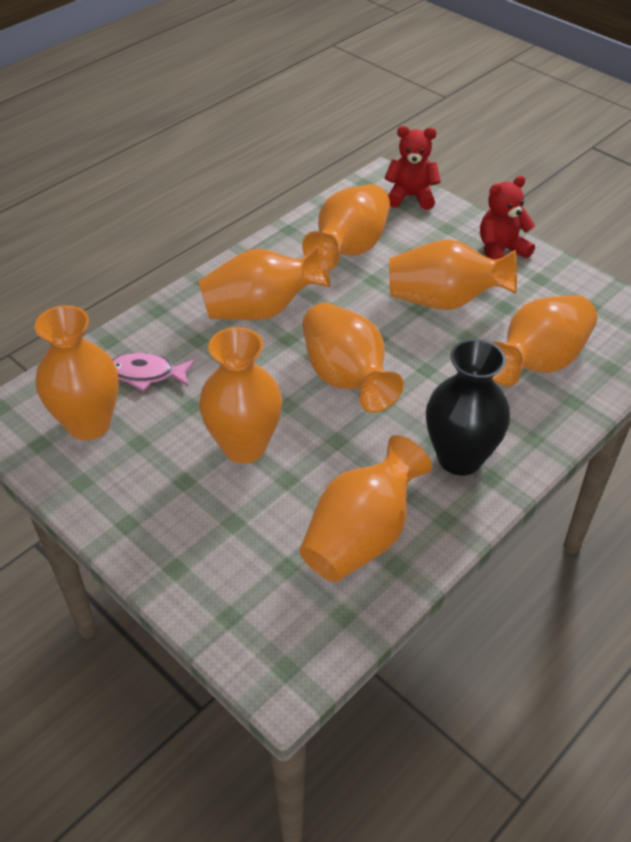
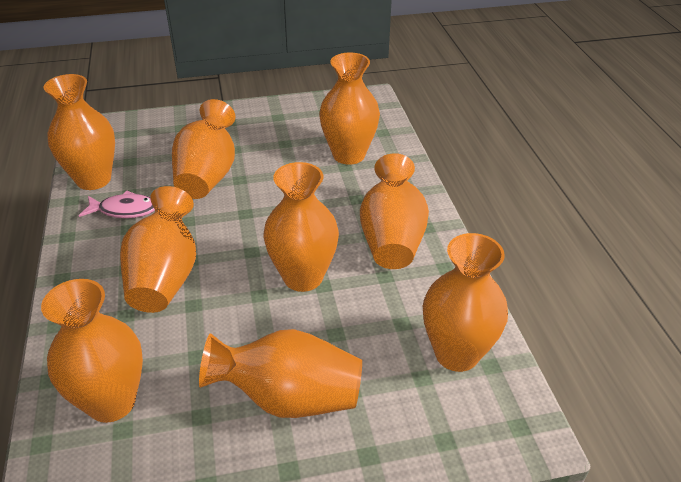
black vase: [426,339,510,476] = 1 -> none = 0
orange vase: [35,305,119,440] [198,245,330,320] [199,327,282,463] [299,435,432,582] [302,184,390,270] [302,303,404,413] [389,239,517,310] [492,295,597,386] = 8 -> [41,279,143,423] [44,74,115,190] [120,186,196,313] [172,99,235,199] [199,329,362,418] [263,162,339,292] [319,52,380,165] [360,153,429,269] [423,233,508,372] = 9
red teddy bear: [384,126,441,210] [480,176,535,259] = 2 -> none = 0

